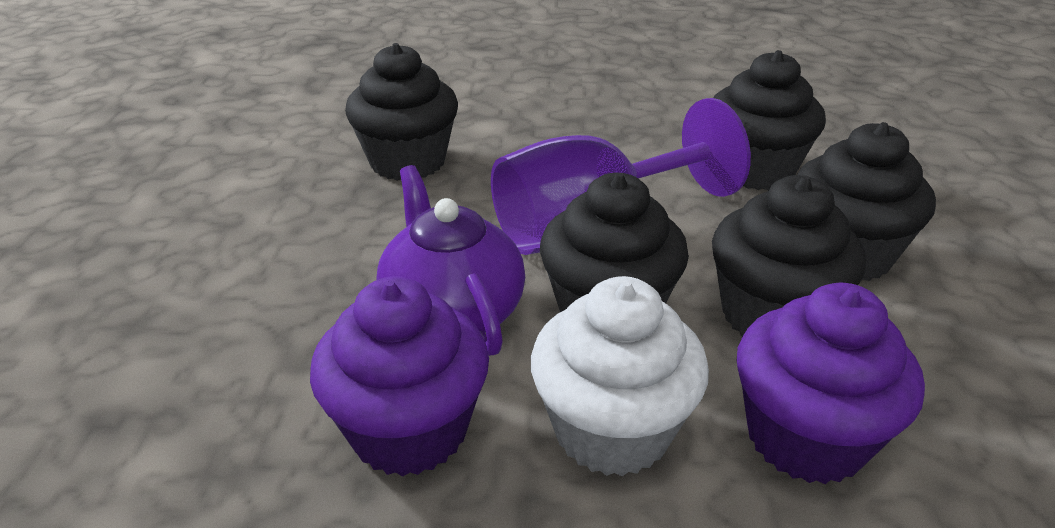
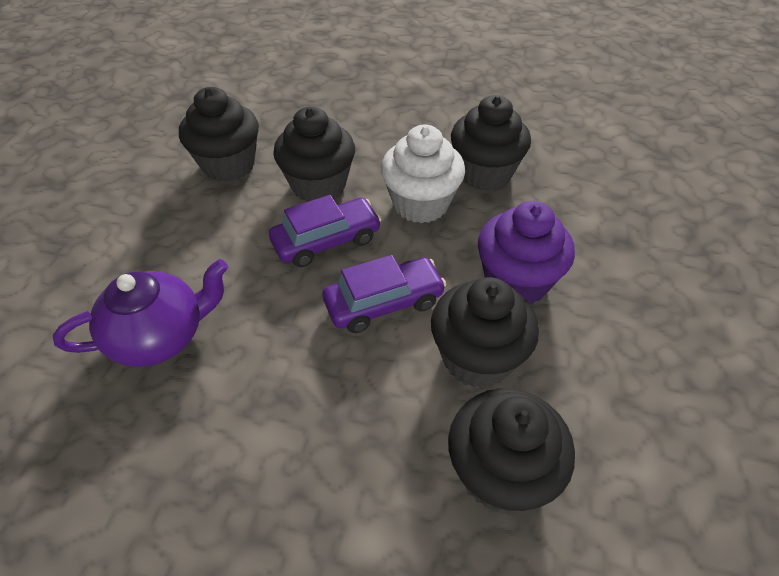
purple car: none = 0 -> [269,195,382,267] [323,255,447,333] = 2
purple cupcake: [310,276,489,477] [737,283,925,484] = 2 -> [478,201,575,304] = 1
purple goblet: [491,98,751,255] = 1 -> none = 0

